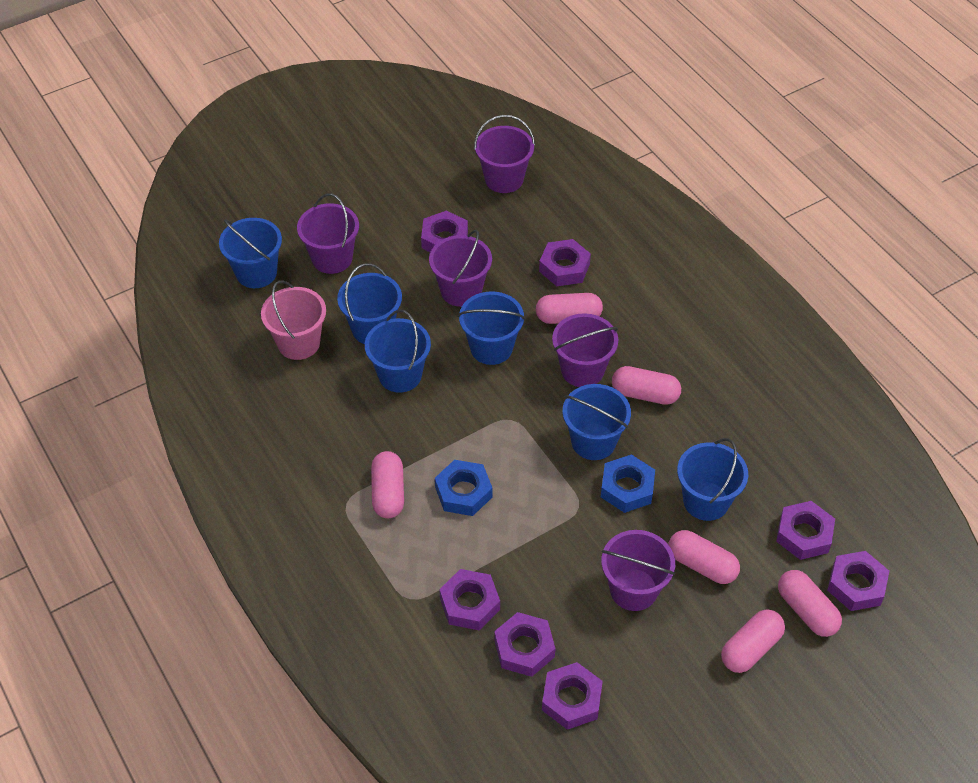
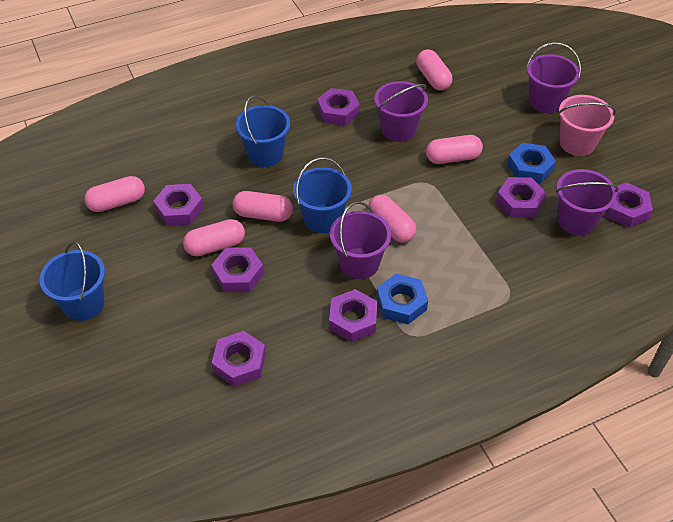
blue bucket: [219,218,282,288] [337,263,402,344] [365,310,431,393] [458,291,525,365] [562,384,631,460] [677,438,748,521] = 6 -> [39,241,105,321] [235,95,290,167] [293,157,352,233] = 3
purple bucket: [297,193,359,274] [429,230,492,307] [474,115,535,193] [552,313,618,387] [601,530,675,611] = 5 -> [330,202,391,279] [374,81,428,142] [527,42,581,113] [556,169,619,235] = 4

